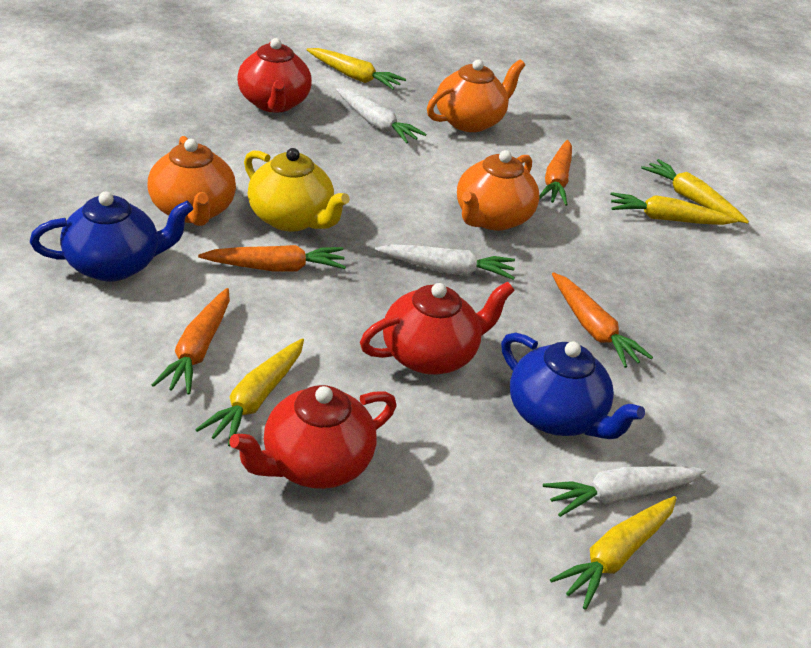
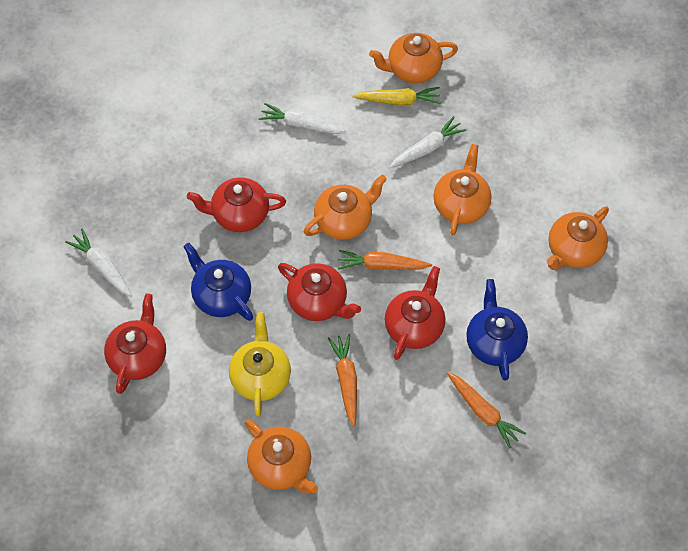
orange carrot: [152,288,230,395] [198,245,346,272] [539,140,572,206] [552,272,653,368] = 4 -> [328,334,357,427] [338,250,432,270] [447,372,526,449] = 3
orange teapot: [148,136,236,226] [427,59,525,132] [457,150,540,231] = 3 -> [245,419,318,494] [304,175,387,240] [369,33,458,84] [433,144,491,235] [547,206,609,270] = 5
red teapot: [229,385,397,489] [237,38,312,112] [360,281,515,374] = 3 -> [104,293,166,394] [187,177,286,232] [278,263,361,321] [385,266,445,360] = 4
yellow carrot: [195,338,304,447] [306,48,406,90] [550,496,677,610] [610,192,738,225] [641,159,749,223] = 5 -> [353,87,440,105] = 1

